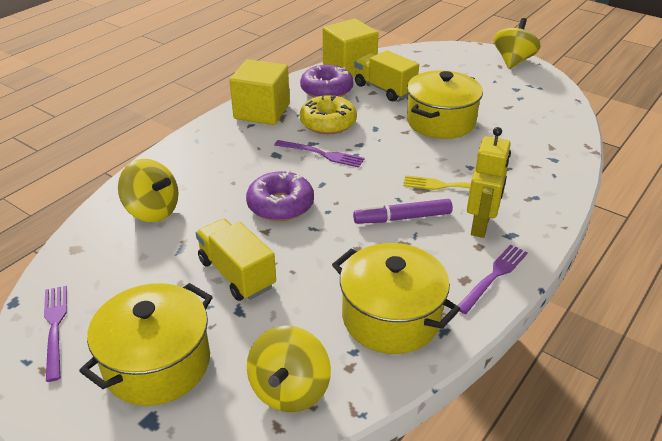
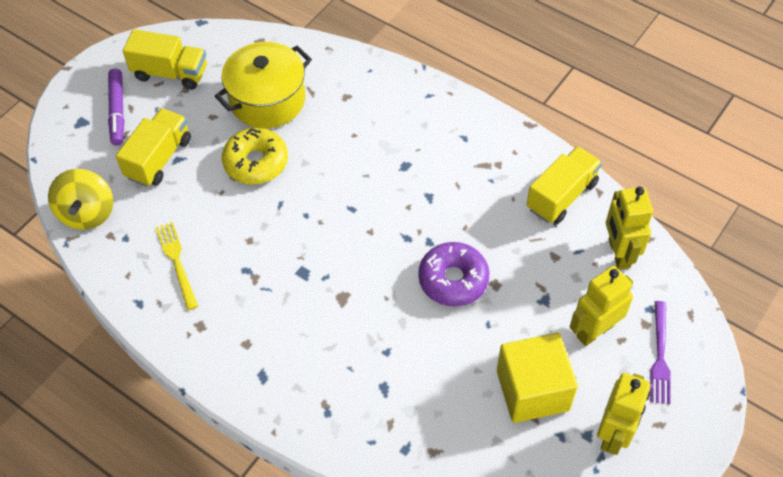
purple donut: [246,170,314,221] [300,65,354,97] = 2 -> [418,242,489,307] = 1
purple fork: [44,286,67,382] [274,140,364,168] [458,245,528,314] = 3 -> [650,301,671,404] = 1
yellow cube: [229,59,290,125] [322,19,378,77] = 2 -> [497,333,578,423] = 1
yellow pot: [79,283,213,406] [332,243,460,354] [407,70,483,139] = 3 -> [215,42,312,128] = 1
yellow robot: [467,127,511,238] = 1 -> [570,266,633,346] [597,373,651,455] [606,187,653,270] = 3
yellow spinning top: [118,159,179,222] [247,325,331,412] [494,18,541,69] = 3 -> [48,169,113,230] = 1
yellow truck: [196,219,276,301] [354,50,419,101] = 2 -> [116,108,191,187] [123,29,207,90] [527,146,602,224] = 3

